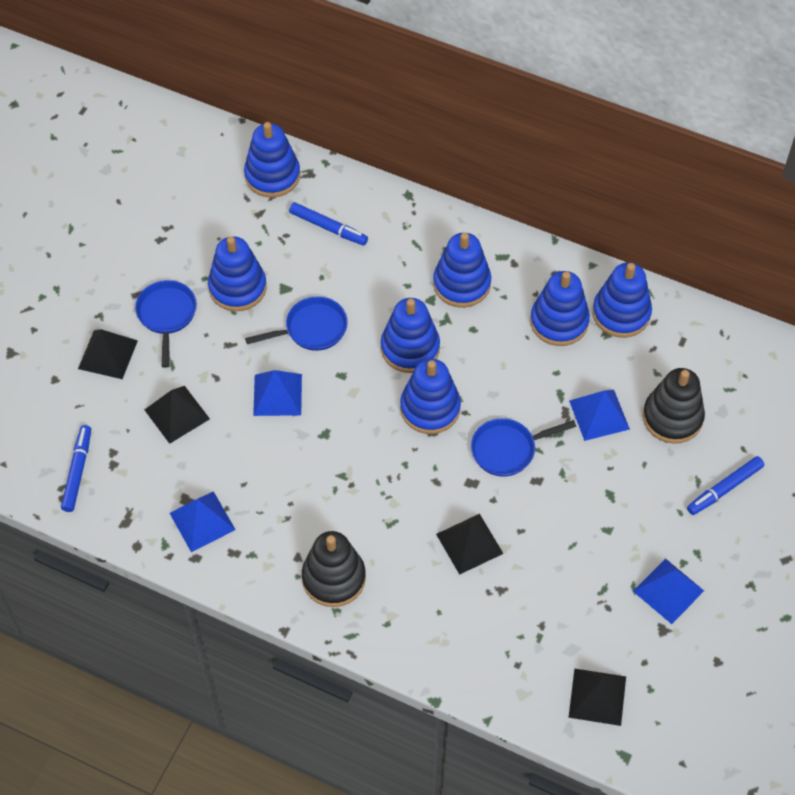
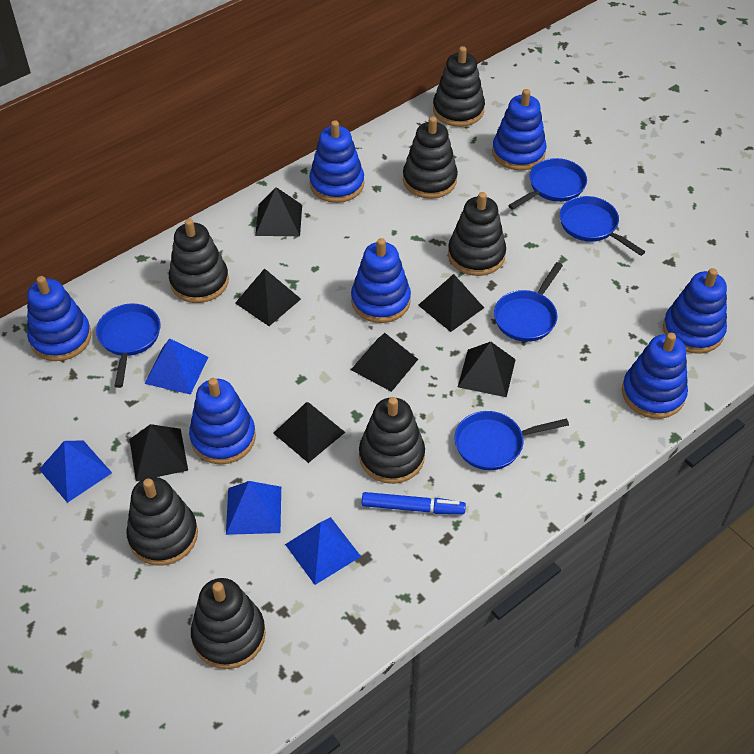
black pyramid: [78,329,138,379] [144,386,210,444] [436,514,503,575] [569,669,626,726] = 4 -> [129,424,188,481] [235,268,301,326] [255,187,302,236] [273,402,345,463] [351,333,418,392] [418,274,484,332] [458,341,516,397] = 7
black stacking toy: [302,531,366,607] [643,368,705,444] = 2 -> [126,477,198,566] [169,219,229,303] [191,578,266,669] [359,397,425,484] [403,116,458,199] [433,46,485,127] [448,192,506,276] = 7
blue marker: [61,425,91,512] [289,202,368,246] [687,456,764,515] = 3 -> [362,492,466,514] = 1
blue pan: [135,280,197,368] [245,296,348,351] [471,418,576,477] = 3 -> [96,304,160,388] [455,411,569,470] [494,262,563,342] [508,158,587,210] [560,196,645,256] = 5

